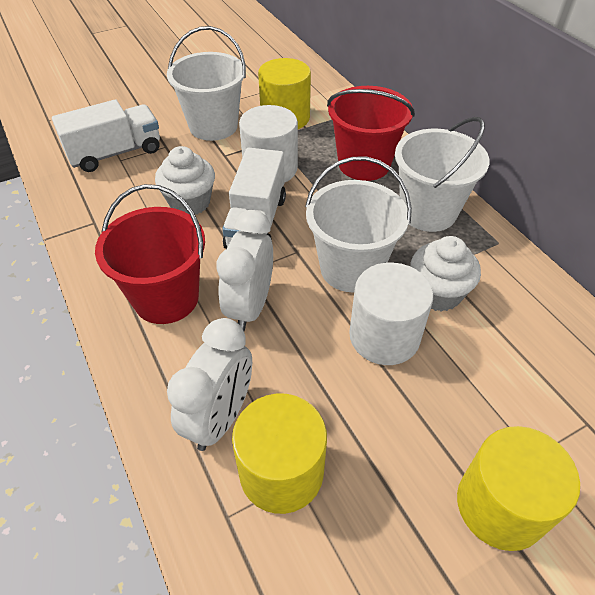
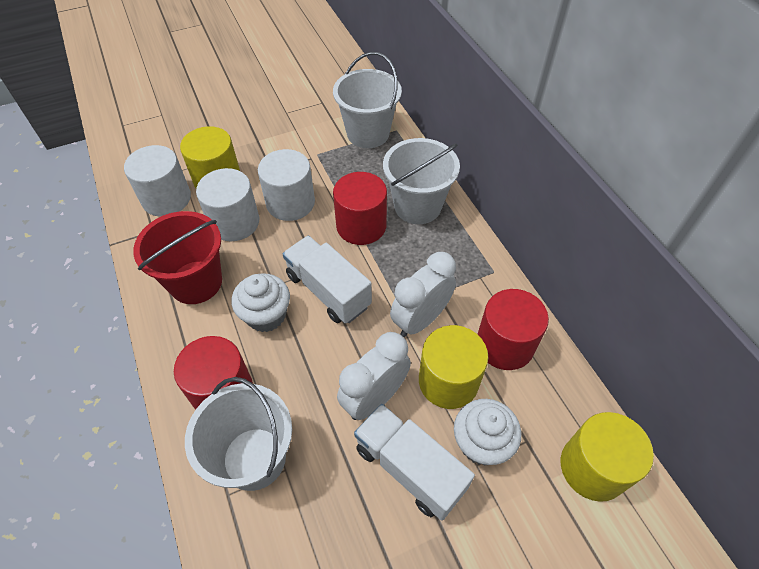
red bucket: [95,184,205,324] [327,86,415,181] = 2 -> [133,211,222,304] = 1
red cylinder: none = 0 -> [174,336,253,410] [333,172,387,245] [478,289,549,370] = 3
white cylinder: [239,105,298,182] [349,262,433,365] = 2 -> [124,145,191,216] [196,168,259,241] [258,149,315,221] = 3

